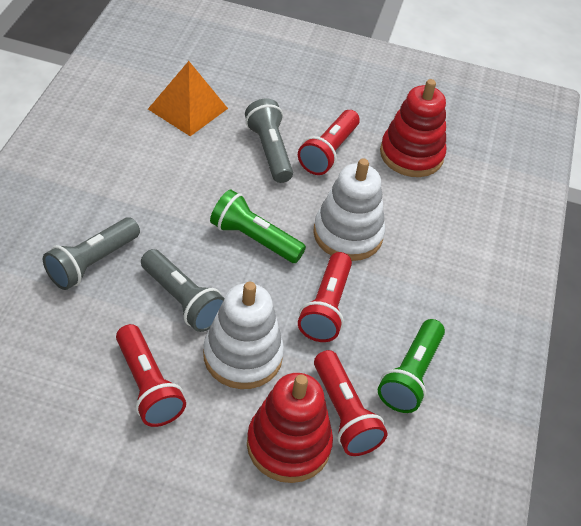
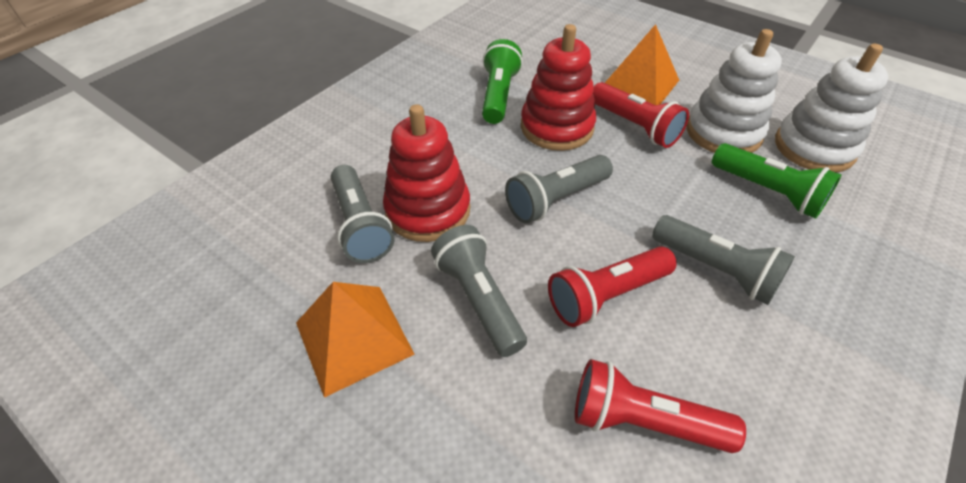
grey flashlight: [43,217,140,290] [141,249,224,332] [245,99,293,183] = 3 -> [331,165,395,263] [431,225,527,357] [505,155,613,223] [652,215,795,305] = 4
orange pyramid: [148,61,228,136] = 1 -> [296,282,415,398] [605,24,679,105] = 2
red flashlight: [116,324,186,427] [298,110,360,175] [298,252,352,342] [314,350,387,456] = 4 -> [548,246,677,327] [575,359,746,453] [593,82,689,148] = 3

